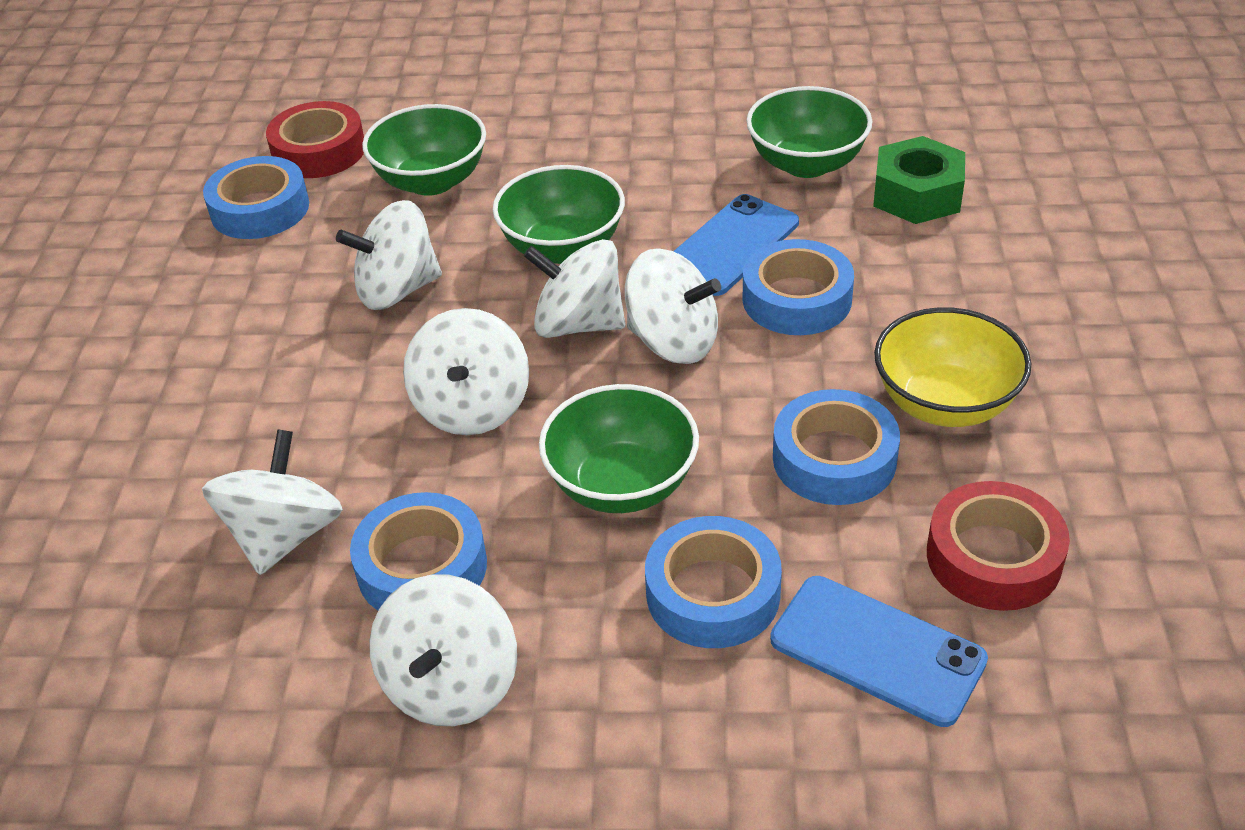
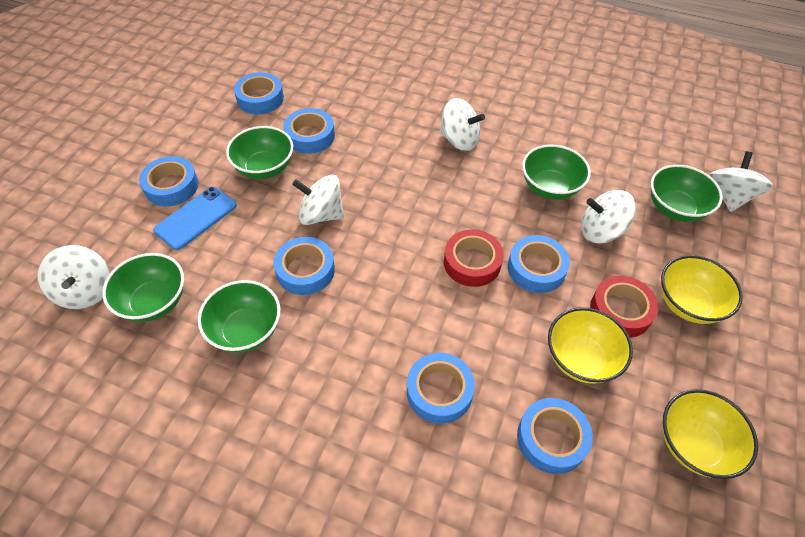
blue phone: [673,194,799,296] [770,576,988,727] = 2 -> [153,186,237,250] = 1
blue tape: [203,156,309,239] [350,492,487,610] [645,516,782,648] [743,239,854,335] [773,389,900,505] = 5 -> [139,156,199,207] [234,72,284,115] [274,237,335,295] [284,108,335,154] [407,353,475,424] [508,235,570,293] [517,398,593,474] = 7
green bowl: [362,104,486,196] [493,165,625,264] [539,384,699,513] [746,86,872,178] = 4 -> [102,253,184,322] [198,280,280,353] [226,126,293,179] [522,145,591,200] [651,165,723,222] = 5
green nut: [873,136,965,224] = 1 -> none = 0
white spinning top: [202,429,343,575] [336,200,442,310] [369,574,517,726] [403,308,529,435] [524,239,625,338] [625,248,721,364] = 6 -> [38,245,110,309] [292,175,344,225] [440,98,485,151] [581,190,636,244] [709,151,773,212] = 5
yellow bowl: [874,307,1031,427] = 1 -> [548,307,633,384] [661,255,743,324] [663,389,758,479] = 3

